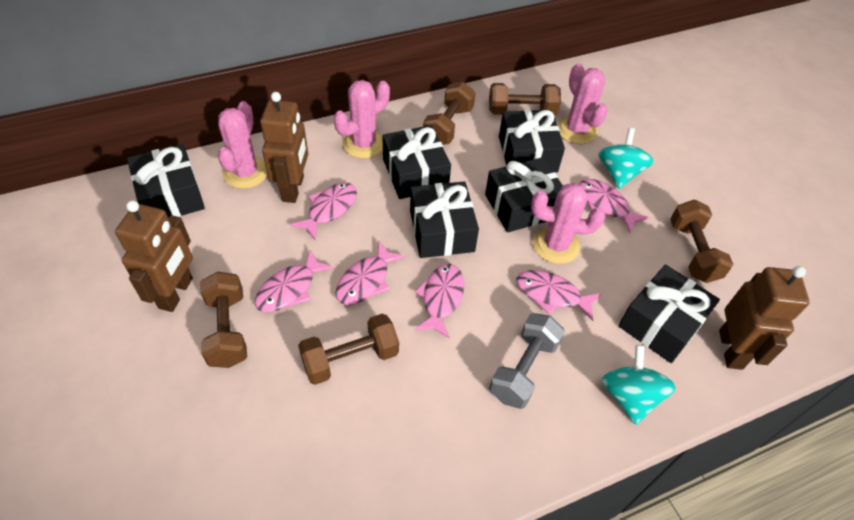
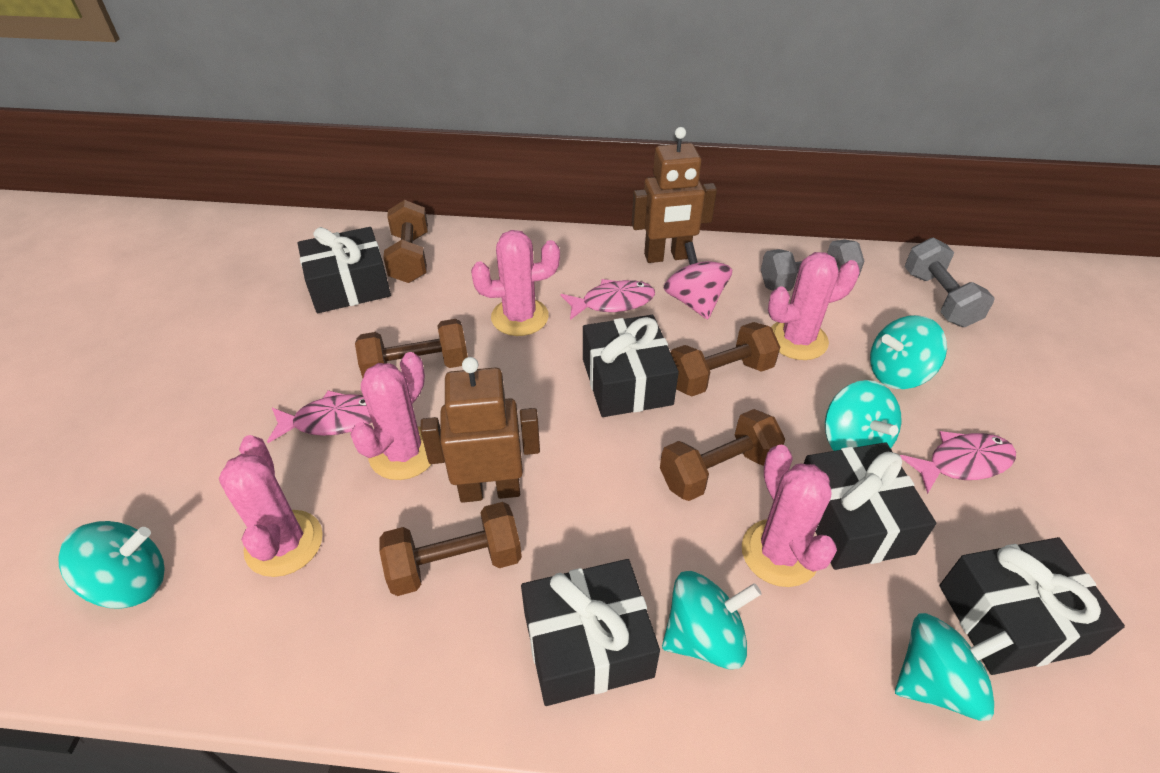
black gift: [127,144,205,218] [383,125,451,199] [410,181,479,258] [485,157,563,233] [499,110,565,173] [618,264,720,363] = 6 -> [298,227,391,313] [521,559,660,706] [583,315,679,417] [804,442,936,570] [939,537,1125,675] = 5
brown robot: [115,200,193,312] [260,92,308,203] [719,266,810,370] = 3 -> [420,357,540,503] [632,127,717,263] = 2
grey dumbbell: [489,313,565,409] = 1 -> [761,239,865,291] [905,238,995,327] = 2
pink cactus: [218,101,267,189] [334,80,390,159] [531,183,605,264] [557,63,608,144] = 4 -> [219,435,323,577] [350,352,432,480] [471,230,560,336] [742,445,837,587] [768,252,860,360] = 5
pink fish: [255,249,334,312] [290,182,357,240] [335,241,405,305] [415,264,464,339] [516,270,602,321] [579,179,649,233] = 6 -> [267,390,372,443] [560,279,655,320] [900,431,1016,494] = 3
pink spinning top: none = 0 -> [664,242,732,319] = 1
turquoise spinning top: [598,128,654,189] [601,345,676,425] = 2 -> [58,521,165,609] [662,571,762,669] [825,380,901,451] [870,315,947,389] [895,613,1014,721] = 5

